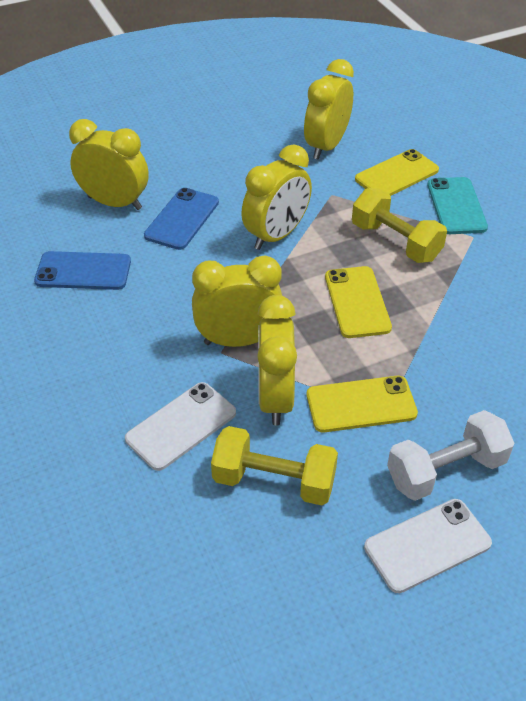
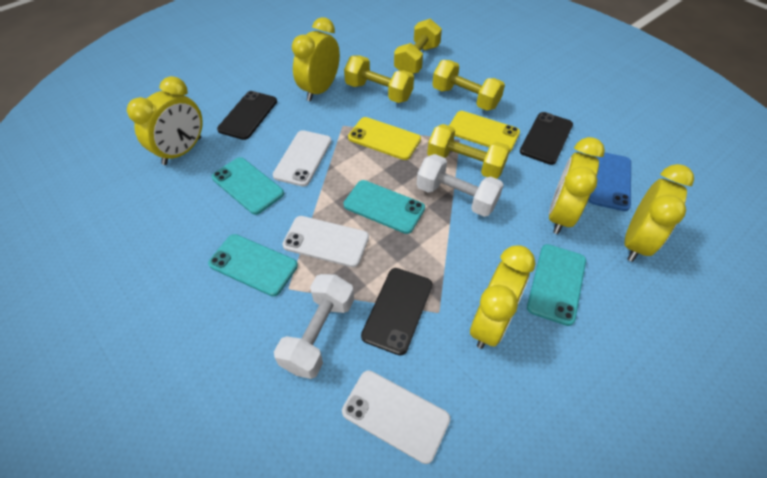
black phone: none = 0 -> [217,91,277,140] [361,268,432,356] [520,112,573,165] = 3
blue phone: [34,251,131,290] [144,188,219,250] = 2 -> [588,152,631,211] = 1
turquoise phone: [427,177,488,234] = 1 -> [208,234,298,296] [212,157,284,215] [344,180,425,234] [527,244,586,326] = 4
white dumbbell: [387,410,514,501] = 1 -> [274,274,354,379] [417,154,503,217] = 2
white phone: [125,382,236,471] [364,499,492,593] = 2 -> [273,130,332,187] [282,216,369,267] [342,370,450,464] = 3
yellow dumbbell: [211,426,338,505] [352,188,447,263] = 2 -> [344,56,414,103] [394,18,442,74] [427,124,510,179] [432,60,505,111] = 4
yellow phone: [307,376,418,432] [325,266,392,338] [355,149,439,196] = 3 -> [348,117,421,160] [449,111,520,152] = 2

